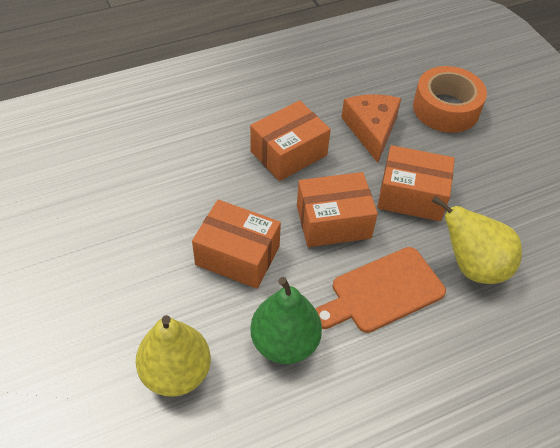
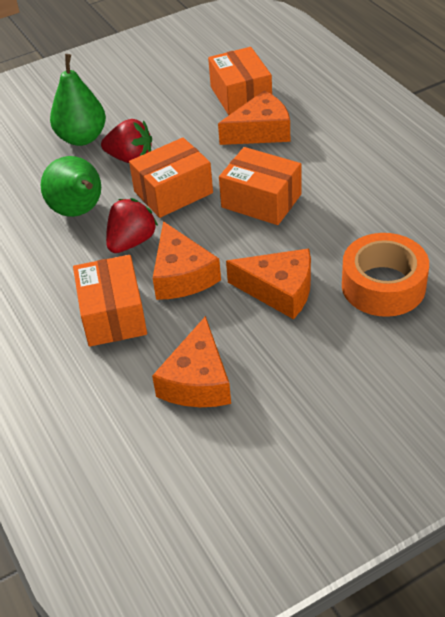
green pear: [250,277,322,364] = 1 -> [41,156,101,217] [50,54,106,146] = 2
orange cheese: [341,94,401,163] = 1 -> [152,316,231,407] [153,221,221,300] [218,91,290,145] [226,248,311,319] = 4
orange cutting board: [316,247,446,333] = 1 -> none = 0
red strawberry: none = 0 -> [101,119,152,163] [106,198,158,253] = 2
yellow pear: [136,315,211,397] [432,196,522,284] = 2 -> none = 0

